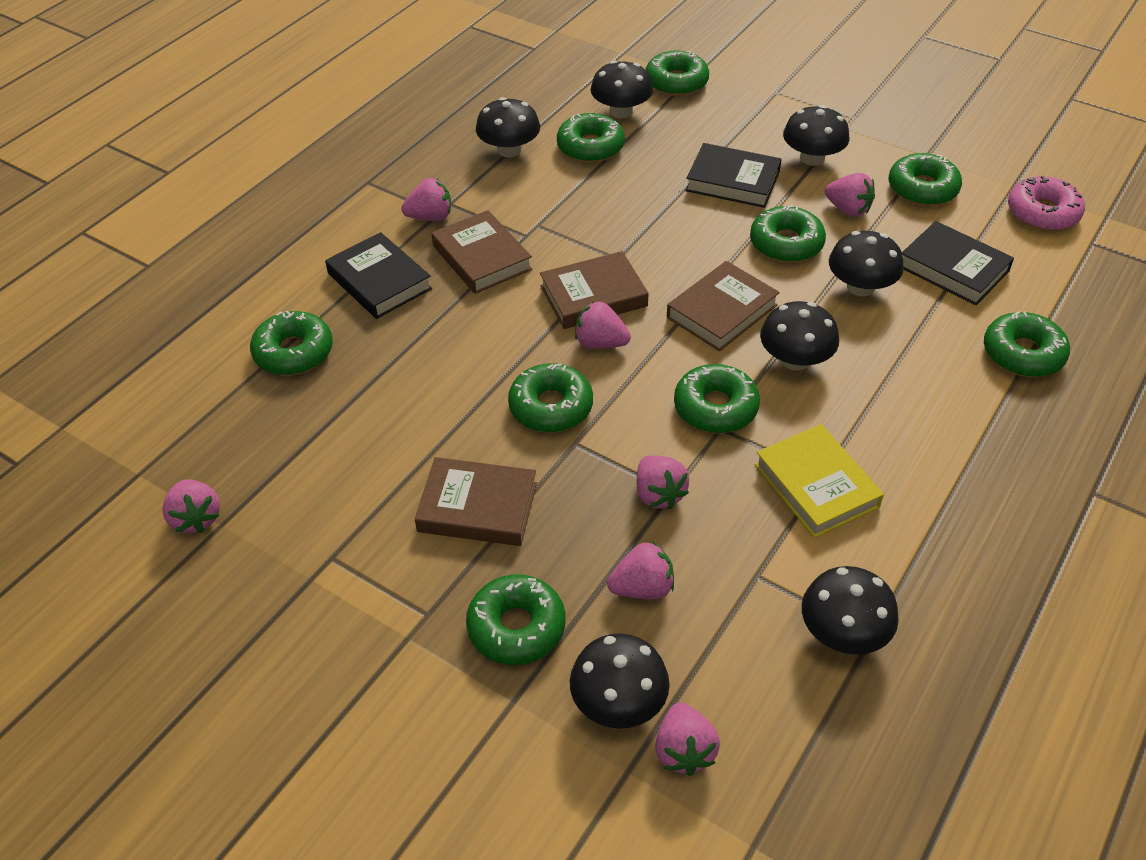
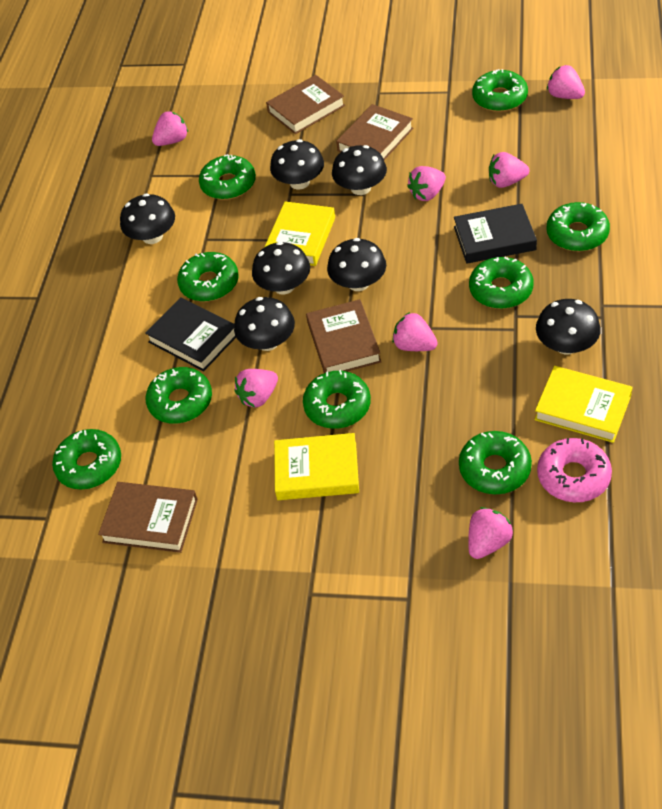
black book: [325,232,432,319] [685,143,782,208] [902,221,1014,305] = 3 -> [145,297,236,371] [454,204,537,264] = 2
yellow book: [755,424,884,538] = 1 -> [265,201,335,266] [274,433,359,500] [534,366,633,443] = 3

